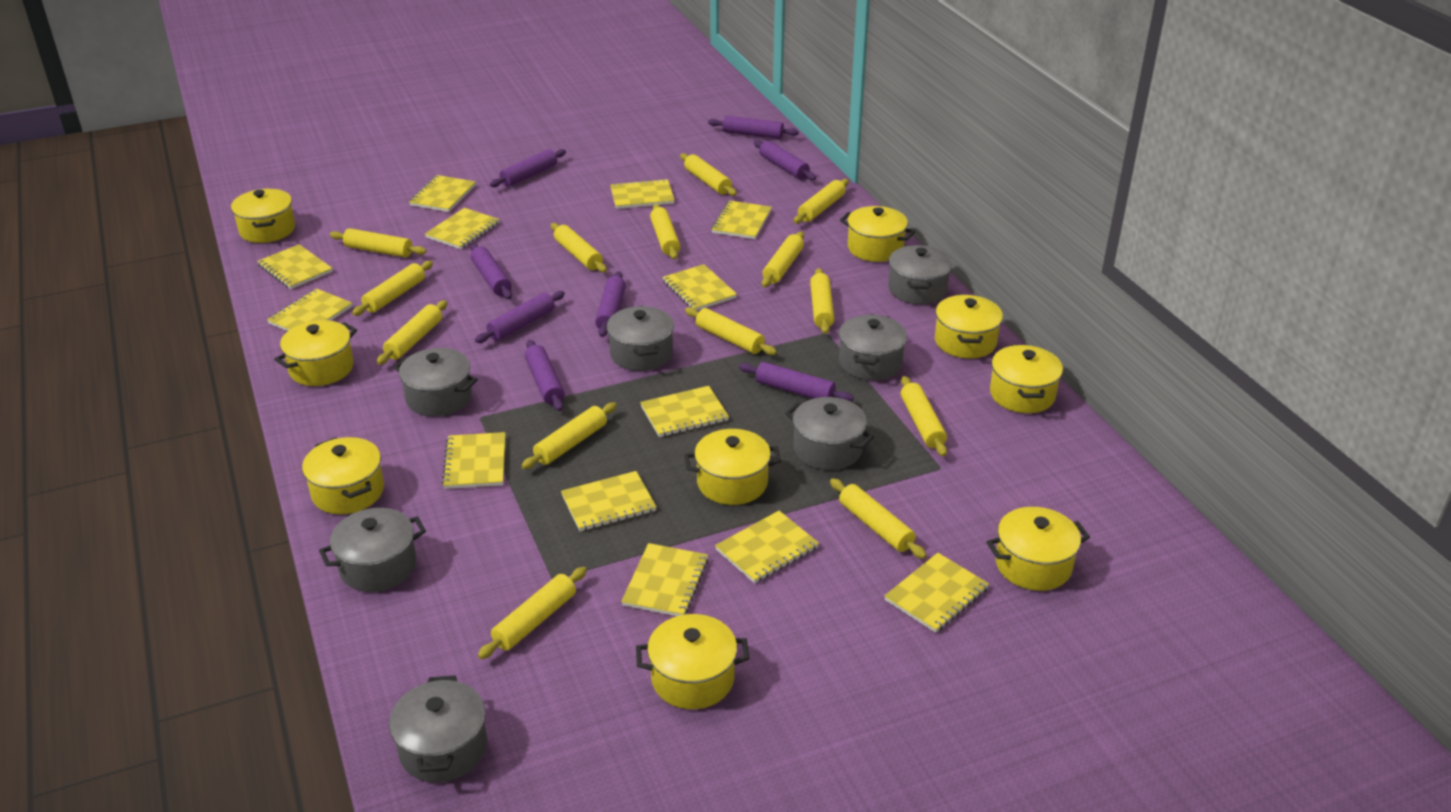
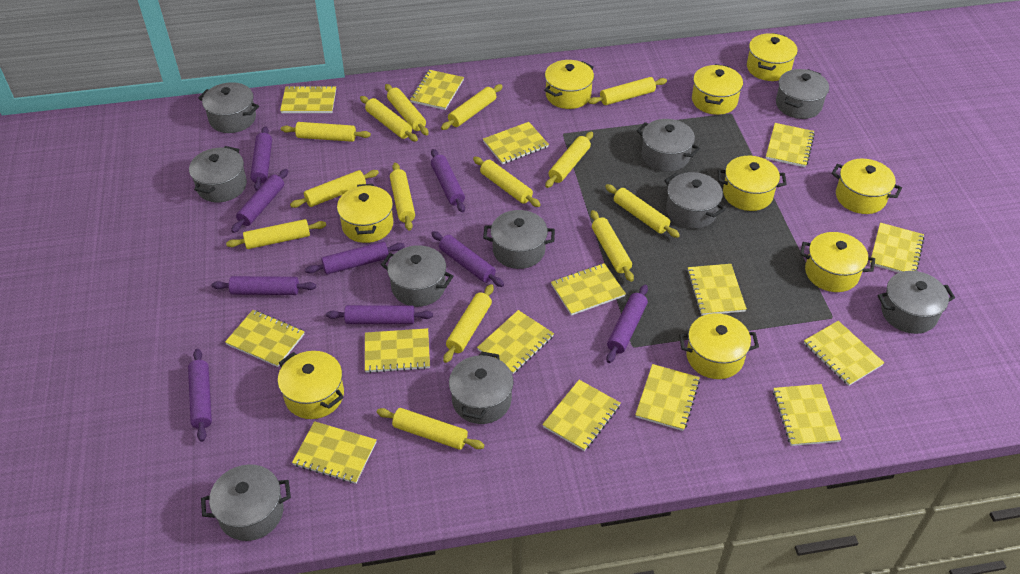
grey pot: [319,508,426,592] [389,676,487,782] [393,348,478,416] [606,306,674,371] [785,397,874,470] [839,314,907,380] [888,245,952,304] = 7 -> [189,146,247,202] [198,82,259,133] [201,464,291,541] [381,245,454,307] [449,351,514,424] [483,210,555,269] [637,119,700,172] [664,172,726,229] [776,69,829,119] [878,271,955,334] = 10
purple rolling pin: [470,244,512,299] [475,291,565,343] [490,149,566,187] [525,340,565,411] [595,271,626,337] [708,116,799,139] [739,362,854,401] [754,140,816,180] = 8 -> [188,349,212,442] [212,276,316,295] [231,169,288,233] [250,126,272,191] [305,241,405,275] [326,305,433,324] [431,149,465,212] [431,231,504,287] [606,285,648,363] = 9
yellow notebook: [257,244,333,289] [267,289,352,331] [409,175,476,212] [425,208,500,249] [442,432,505,489] [561,471,657,531] [610,179,675,209] [621,543,708,616] [640,386,729,437] [662,264,737,311] [712,200,772,239] [715,511,819,583] [884,553,989,633] = 13 -> [225,310,305,367] [280,86,336,113] [292,421,377,484] [365,328,430,373] [410,70,464,110] [477,310,554,374] [483,122,549,164] [542,380,620,451] [551,263,626,316] [635,364,700,431] [687,264,747,315] [766,123,815,167] [773,384,841,446] [804,321,884,386] [870,223,925,273] = 15

